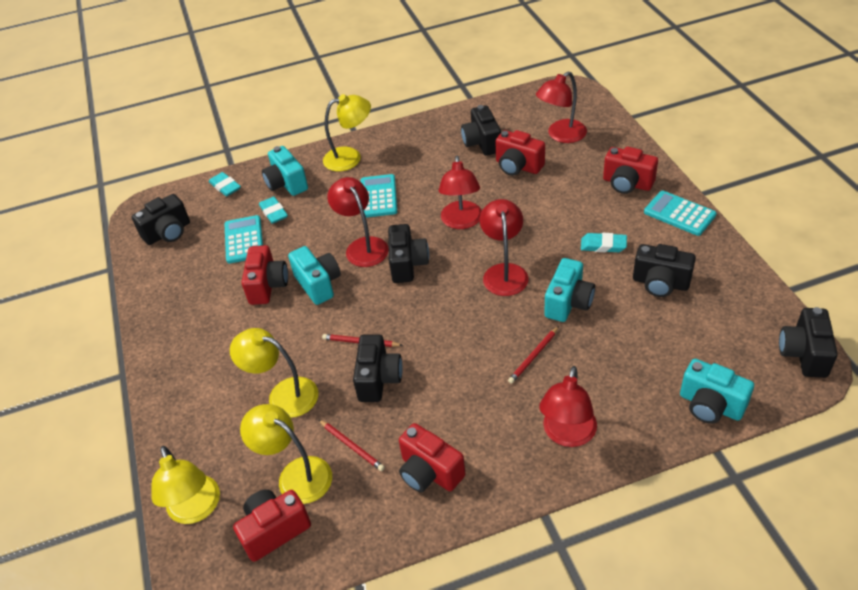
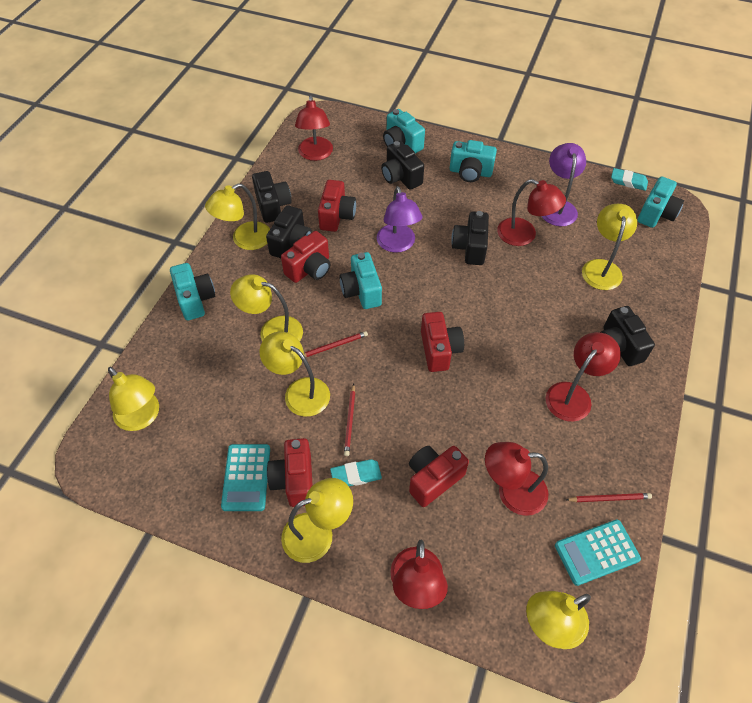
black camera: [132,194,190,245] [353,334,403,402] [388,224,429,283] [461,105,501,156] [633,244,696,297] [779,307,838,378] = 6 -> [252,171,292,223] [266,205,312,258] [381,141,424,190] [451,211,489,265] [601,306,655,366] = 5
purple lamp: none = 0 -> [377,186,423,253] [542,143,586,226] = 2
turquoise calculator: [225,215,263,264] [360,174,397,218] [644,191,717,236] = 3 -> [221,444,270,511] [555,520,641,586] = 2
turquoise camera: [262,146,308,196] [288,246,341,305] [544,258,595,322] [680,359,754,424] = 4 -> [170,263,215,321] [339,252,382,309] [383,109,425,154] [450,140,497,182] [638,176,684,228] = 5
turquoise eraser: [209,172,241,197] [259,197,288,224] [581,233,627,252] = 3 -> [330,459,382,486] [611,168,648,191] = 2
yellow lamp: [151,446,220,524] [230,328,318,418] [240,404,332,504] [323,94,371,171] = 4 -> [108,367,159,431] [205,184,270,250] [230,274,303,341] [260,332,330,417] [281,478,353,563] [526,591,591,649] [582,204,637,290] = 7

